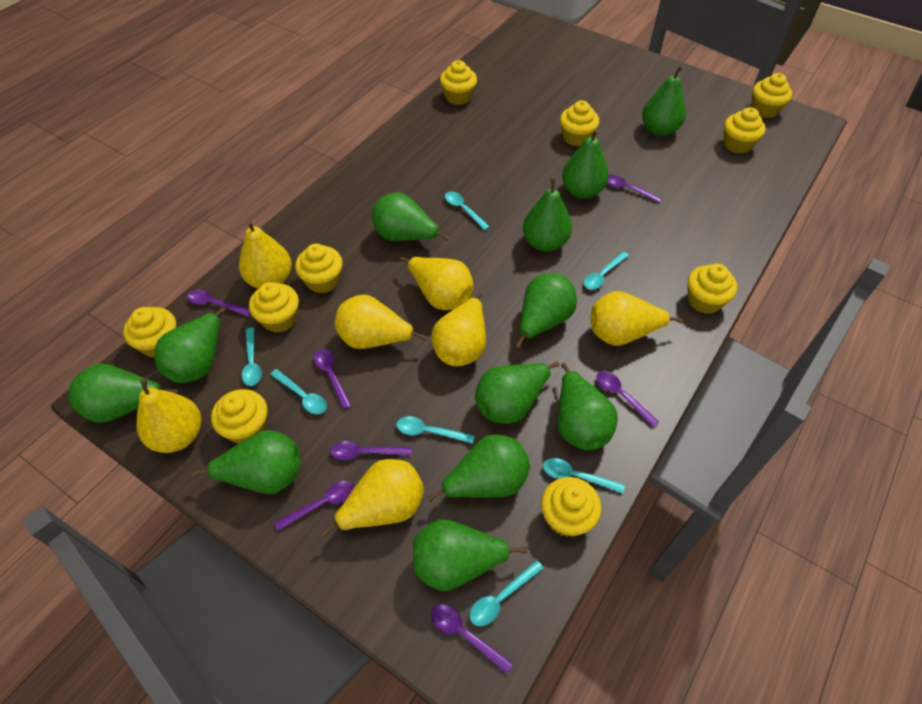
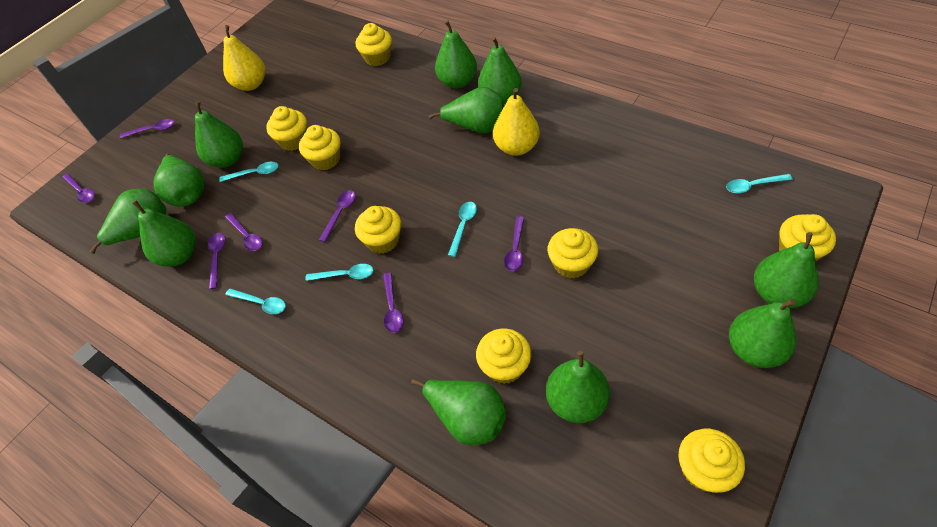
green pear: [68,364,178,423] [154,307,226,383] [192,430,300,494] [372,192,450,242] [413,519,527,591] [427,434,530,502] [475,362,559,424] [516,273,577,348] [523,178,572,252] [557,363,618,450] [562,129,609,199] [642,66,686,136] = 12 -> [90,189,166,254] [132,200,196,267] [153,153,205,207] [195,101,243,168] [411,379,507,445] [429,87,504,133] [435,20,477,89] [478,37,522,104] [546,351,610,423] [729,299,797,368] [754,232,819,308] = 11
turquoise spoon: [242,327,262,386] [270,369,327,414] [396,416,475,444] [445,191,490,230] [469,560,544,626] [543,458,625,493] [584,251,629,289] = 7 -> [219,162,278,182] [225,288,286,314] [305,264,374,281] [448,202,477,257] [726,174,793,193] = 5
yellow cupcake: [123,307,177,358] [211,389,268,444] [249,282,299,333] [295,244,343,293] [440,60,477,105] [541,477,601,537] [560,100,599,147] [687,264,737,314] [724,107,766,154] [751,73,792,118] = 10 -> [266,106,307,151] [299,125,340,170] [355,206,401,254] [356,23,392,66] [476,329,531,384] [548,228,598,279] [679,429,745,493] [779,214,836,261] = 8
yellow pear: [137,378,201,453] [239,221,292,288] [321,459,424,538] [335,295,427,349] [400,257,474,310] [431,292,486,366] [591,291,683,346] = 7 -> [223,25,265,91] [493,88,540,156] = 2

